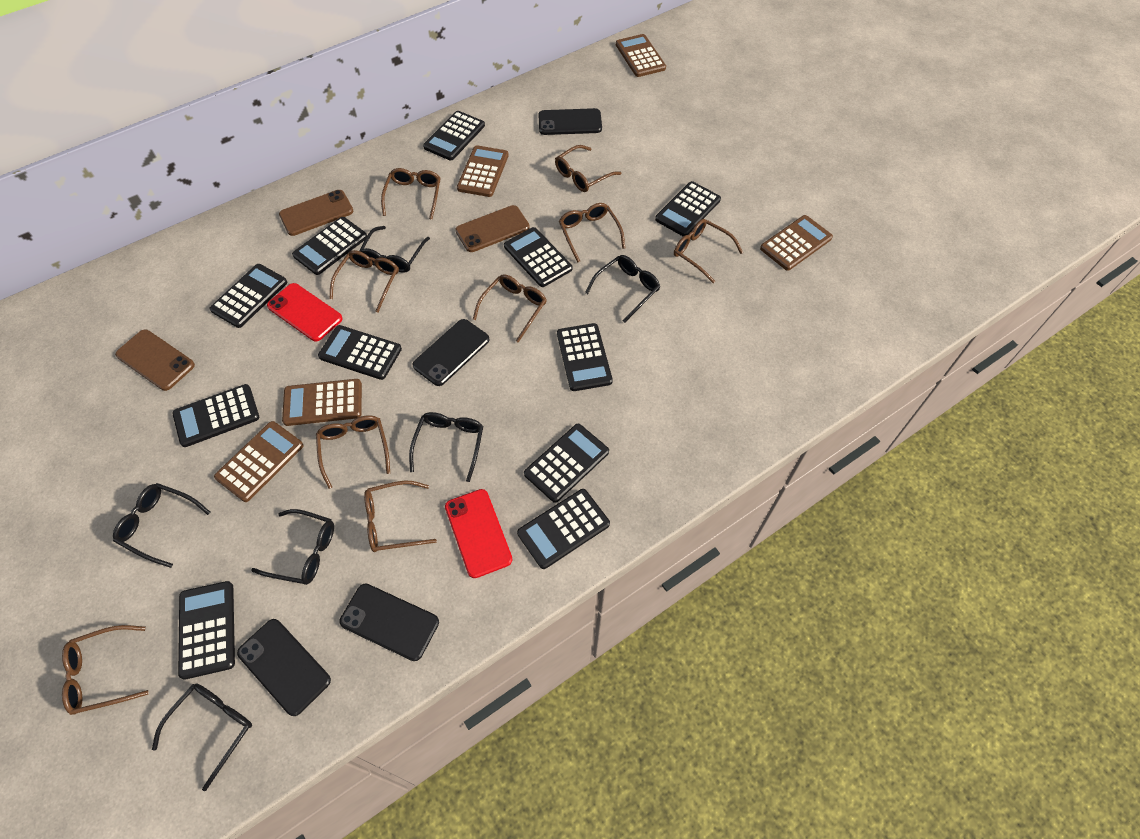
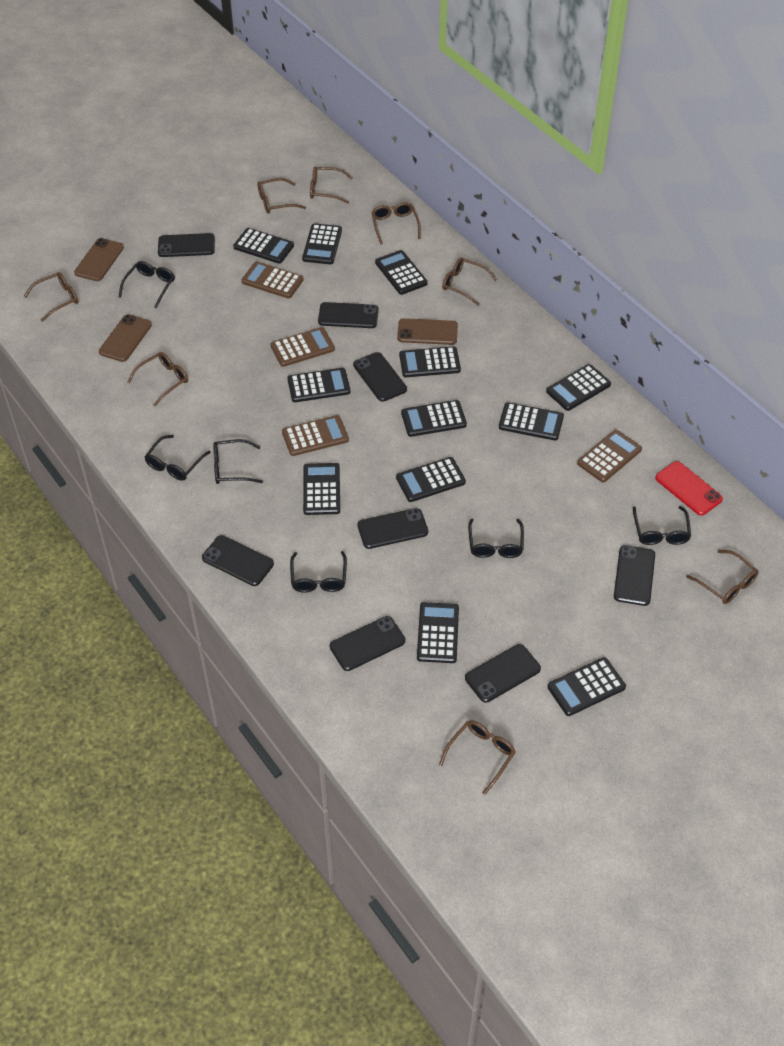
black calculator: [172,384,259,447] [178,581,235,680] [209,264,287,328] [292,217,367,275] [318,325,402,380] [423,111,485,161] [504,227,573,287] [517,489,610,569] [524,424,609,503] [557,323,613,391] [655,181,721,237] = 11 -> [233,228,294,264] [287,368,350,402] [302,223,342,264] [303,463,340,515] [375,250,428,295] [396,457,466,502] [399,346,461,377] [401,400,467,437] [417,602,459,663] [499,402,564,441] [546,364,611,411] [547,657,626,716] = 12
black phone: [237,619,331,716] [339,584,439,661] [412,319,490,386] [538,108,602,135] = 4 -> [158,233,215,257] [202,535,274,586] [318,302,379,328] [330,616,405,671] [353,352,407,402] [357,508,428,549] [465,644,541,703] [614,545,655,606] = 8
brown calculator: [214,421,304,502] [282,379,362,426] [457,145,509,197] [616,34,666,77] [760,215,833,271] = 5 -> [241,262,303,299] [271,327,335,367] [282,415,349,456] [577,430,642,482] = 4
brown glasses: [62,625,149,715] [316,415,390,489] [329,250,399,313] [364,481,437,552] [381,168,440,220] [473,274,547,342] [555,145,621,192] [559,203,625,262] [674,219,743,284] = 9 -> [24,272,78,322] [127,352,188,406] [257,178,306,214] [310,166,353,204] [371,202,421,245] [439,720,516,795] [442,258,497,306] [686,550,758,604] = 8
red phone: [267,283,343,342] [445,489,512,578] = 2 -> [655,461,723,516] = 1

